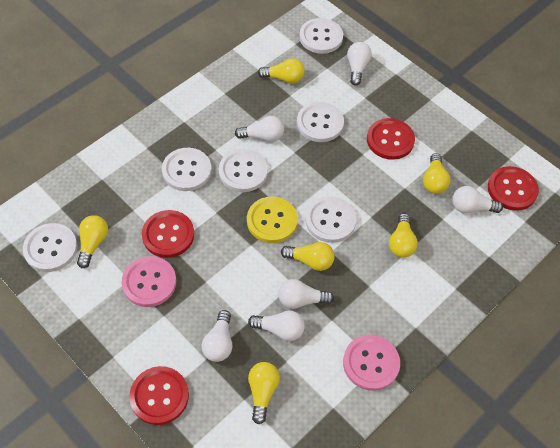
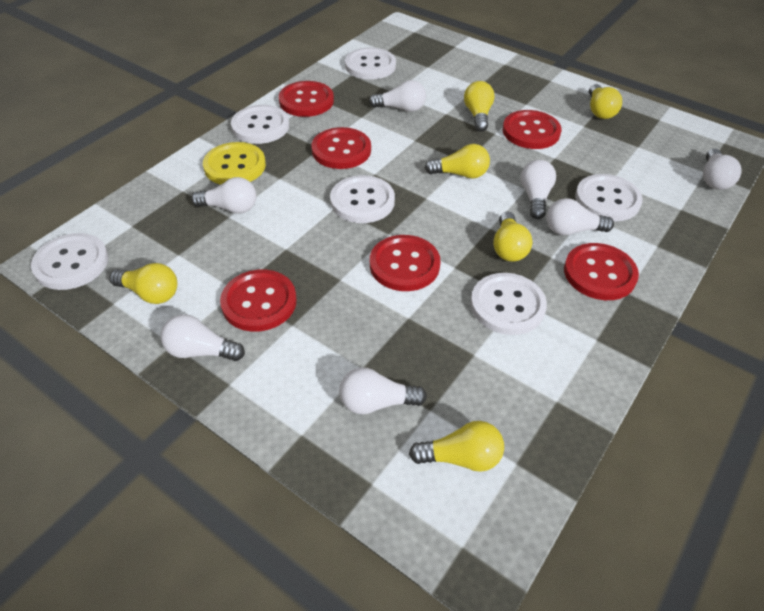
pink button: [122,256,176,307] [343,335,400,391] = 2 -> none = 0
red button: [129,366,189,425] [142,210,194,258] [367,118,415,160] [488,166,539,211] = 4 -> [220,270,297,332] [279,81,334,117] [311,127,371,169] [370,235,440,291] [503,110,561,149] [564,243,639,300] = 6
white light bulb: [201,310,232,362] [235,116,284,142] [248,310,305,341] [278,279,334,309] [347,42,372,86] [452,186,503,213] = 6 -> [161,314,245,361] [191,177,256,214] [339,367,427,414] [369,80,426,112] [521,160,556,219] [546,198,614,235] [703,149,742,190] = 7

